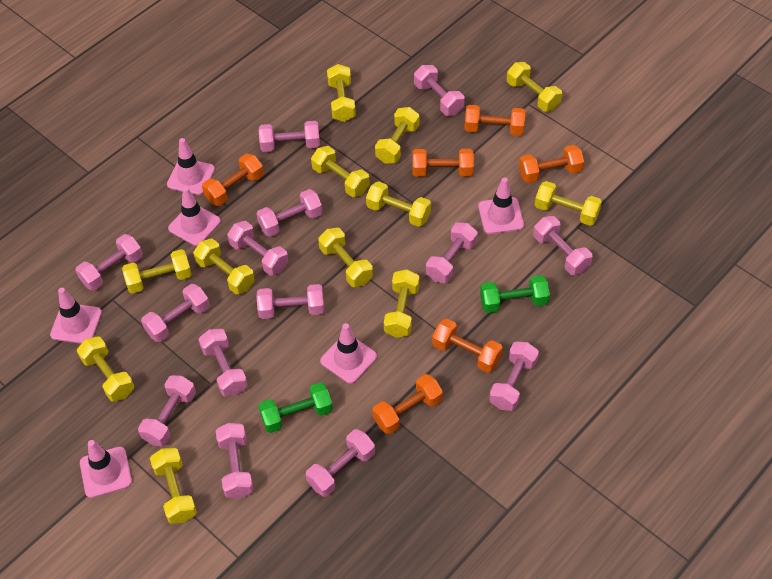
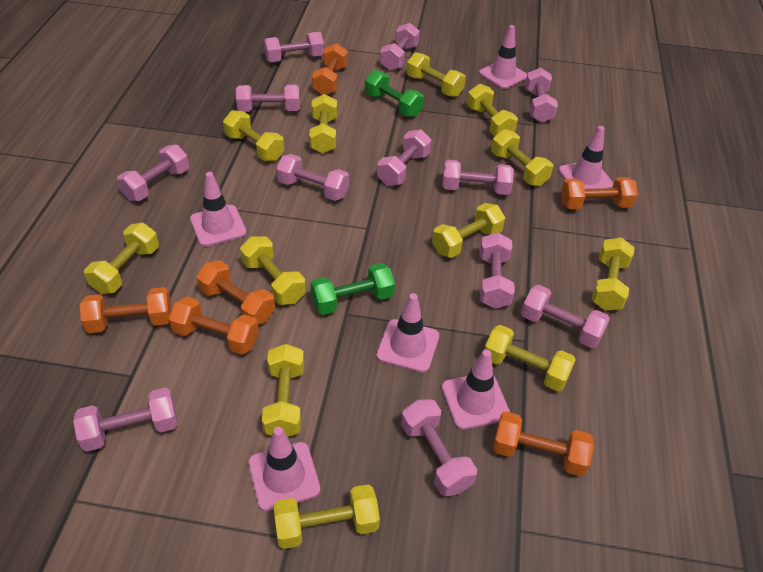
pink dumbbell: [75,234,143,291] [138,375,196,446] [141,284,210,342] [198,329,248,396] [216,423,254,498] [227,221,289,276] [256,189,323,237] [257,284,324,319] [259,121,320,152] [306,429,375,497] [414,65,465,116] [426,222,478,283] [489,342,539,411] [533,216,593,275] = 14 -> [73,388,178,452] [117,145,189,201] [236,85,300,112] [264,32,324,62] [276,154,349,201] [377,129,431,186] [380,23,420,71] [401,399,477,497] [442,160,514,195] [480,232,515,309] [521,285,610,348] [525,67,558,123] = 12

